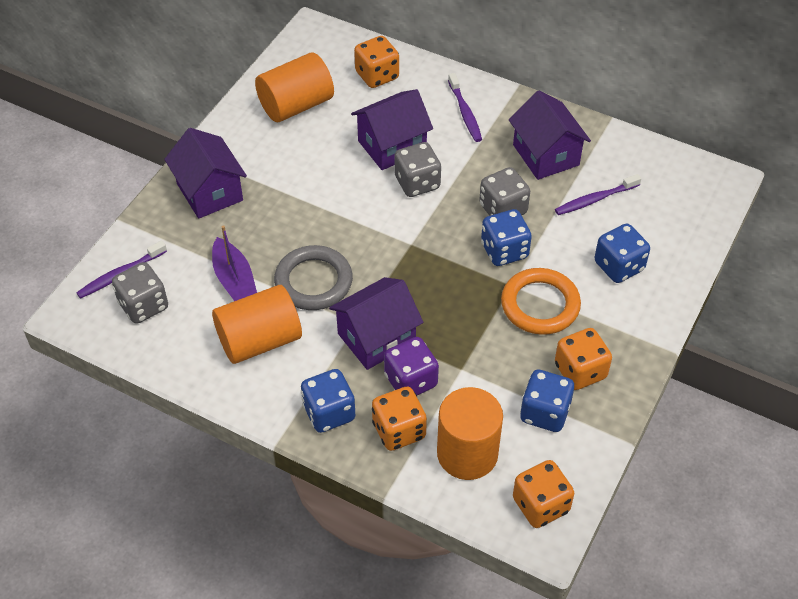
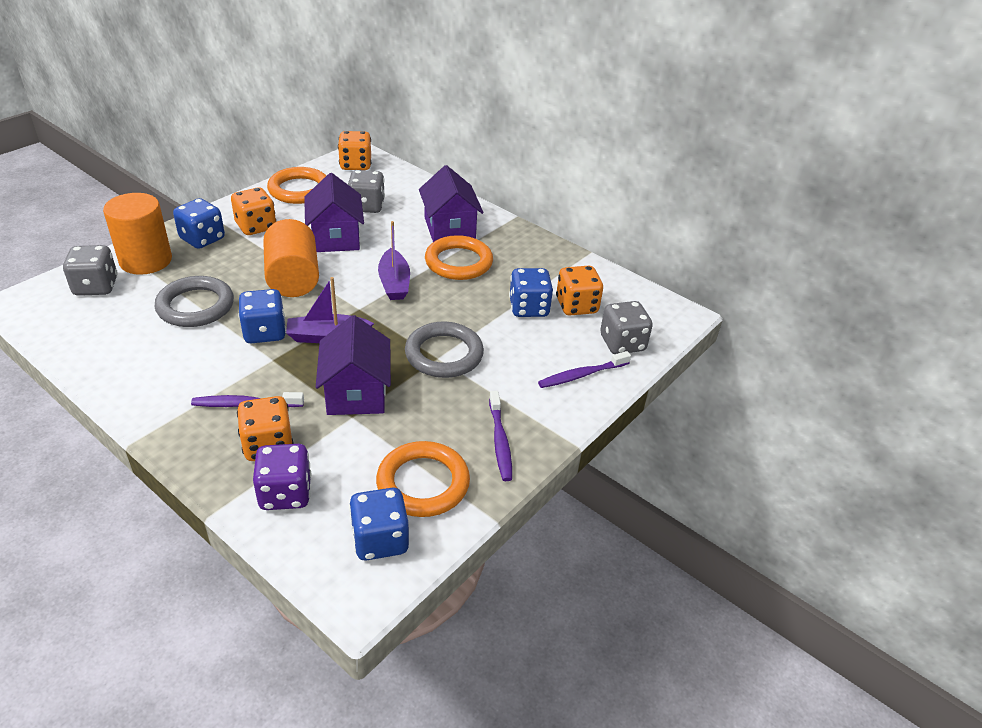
grey ring: [274,245,353,310] = 1 -> [155,276,234,327] [405,321,484,378] = 2
orange cylinder: [212,285,302,364] [255,53,334,122] [437,387,503,480] = 3 -> [103,193,172,275] [263,219,319,297] = 2
orange ring: [501,268,581,335] = 1 -> [267,167,327,204] [376,441,470,517] [425,235,493,280] = 3
purple boat: [212,225,257,301] = 1 -> [286,277,374,343] [378,221,410,300] = 2
purple house: [164,128,247,219] [329,277,423,370] [351,89,433,170] [509,91,591,180] = 4 -> [304,173,364,252] [316,315,391,415] [419,165,484,242] = 3

